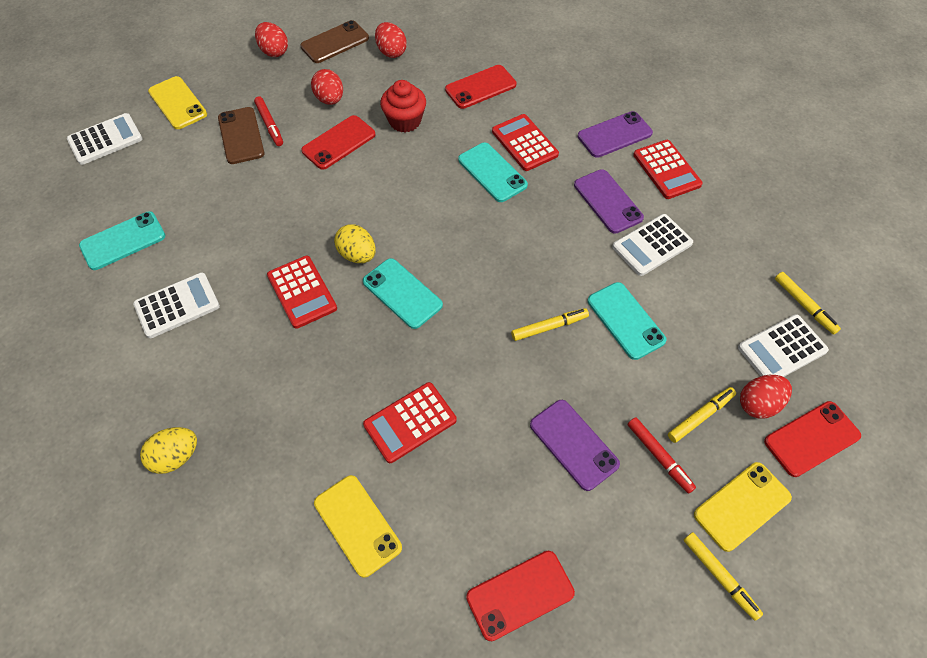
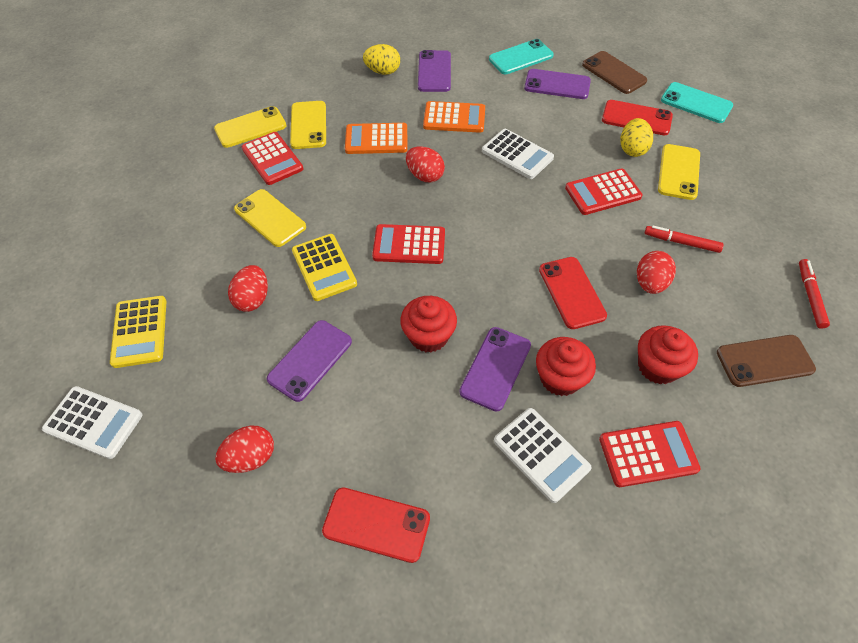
orange calculator: none = 0 -> [345,123,407,154] [423,101,485,133] = 2
purple phone: [530,400,620,491] [574,169,644,234] [578,111,653,158] = 3 -> [267,320,352,402] [418,50,451,92] [459,327,531,412] [524,69,591,99] = 4
red cupcake: [380,80,426,132] = 1 -> [400,296,457,353] [536,337,596,396] [638,325,698,385] = 3
red phone: [301,115,375,170] [445,65,516,109] [466,551,575,641] [764,401,861,477] = 4 -> [322,488,430,563] [539,257,607,329] [602,100,673,135] = 3
turquoise phone: [79,211,165,270] [363,258,443,329] [458,142,528,202] [588,282,667,360] = 4 -> [489,39,554,74] [661,82,733,123] = 2
white calculator: [67,113,142,165] [133,272,220,338] [612,214,693,276] [738,314,829,377] = 4 -> [42,386,142,459] [482,129,554,179] [494,408,591,503] = 3
yellow calculator: none = 0 -> [110,296,167,368] [292,234,357,301] = 2
yellow marker: [511,308,589,341] [668,387,736,443] [684,532,763,621] [775,272,841,335] = 4 -> none = 0
yellow phone: [148,76,207,129] [314,475,402,578] [694,462,792,552] = 3 -> [214,106,286,148] [234,189,306,247] [290,101,326,149] [658,144,700,200] = 4

